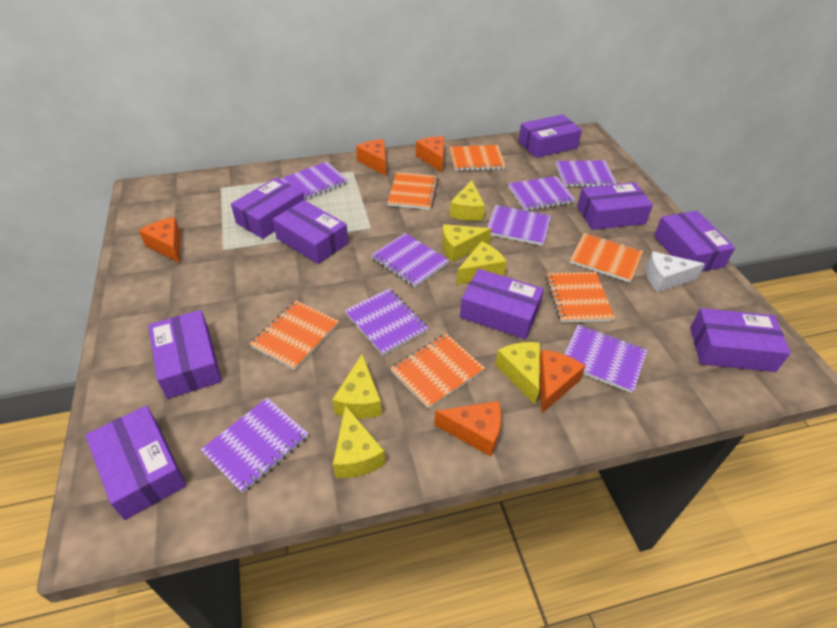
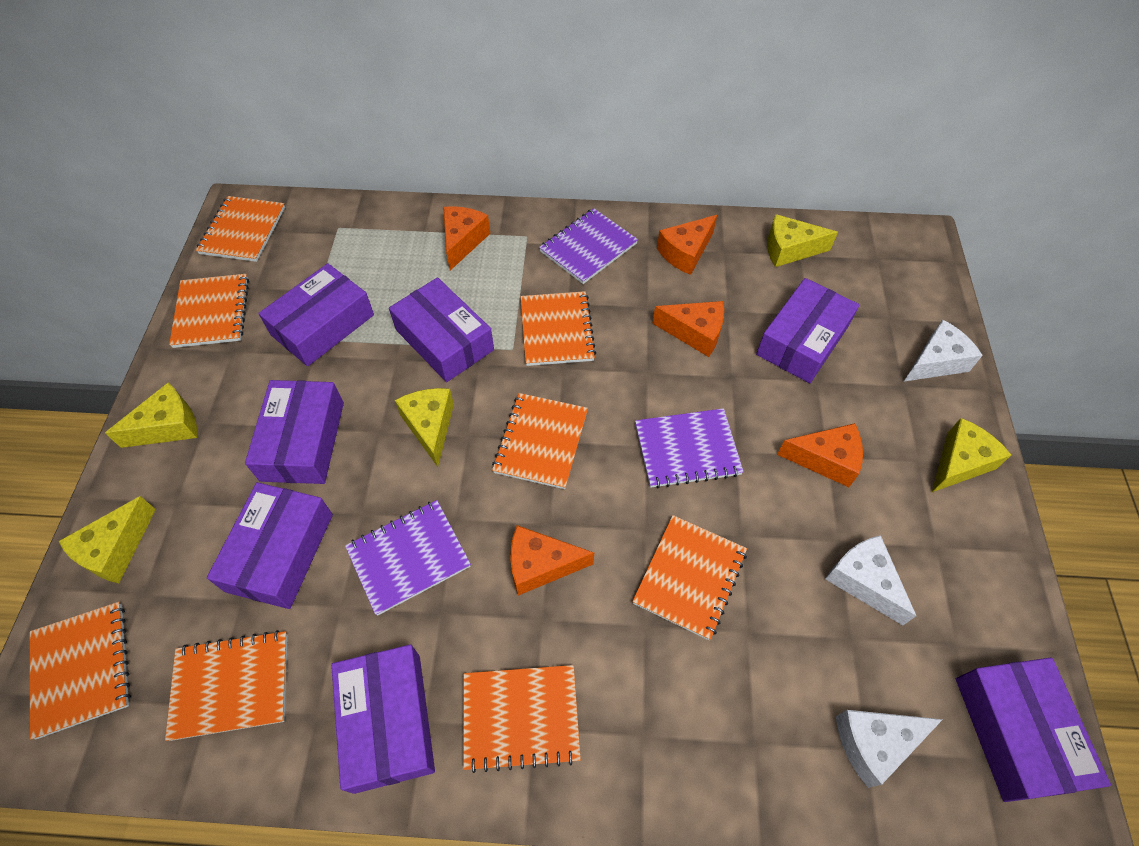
orange notebook: [250,301,339,370] [387,172,439,210] [390,333,485,409] [450,145,506,171] [546,272,615,323] [570,233,643,283] = 6 -> [30,602,131,740] [165,630,288,741] [169,274,249,348] [196,196,285,262] [463,665,581,773] [492,393,588,489] [520,291,596,366] [632,515,747,640] = 8
purple box: [85,405,186,520] [148,310,222,399] [231,178,305,239] [273,200,348,264] [460,269,544,339] [518,114,582,158] [577,182,653,230] [654,211,735,272] [690,308,791,372] = 9 -> [207,482,333,609] [245,380,344,484] [258,263,374,366] [331,645,435,794] [389,277,494,382] [756,278,860,383] [956,658,1111,802] = 7
purple notebook: [200,398,309,493] [281,162,348,200] [345,289,428,355] [371,233,449,287] [487,205,551,246] [508,176,575,211] [555,160,617,187] [564,325,647,393] = 8 -> [345,500,471,616] [539,208,638,284] [635,408,744,488] = 3
white cheese: [646,251,705,292] = 1 -> [825,535,916,625] [836,710,943,788] [904,319,983,381] = 3
yellow cheese: [332,354,382,419] [333,405,385,478] [442,224,491,262] [450,180,485,221] [456,241,507,285] [495,342,540,404] = 6 -> [59,496,156,583] [105,383,197,448] [395,388,454,467] [767,214,838,267] [932,418,1011,492] = 5

